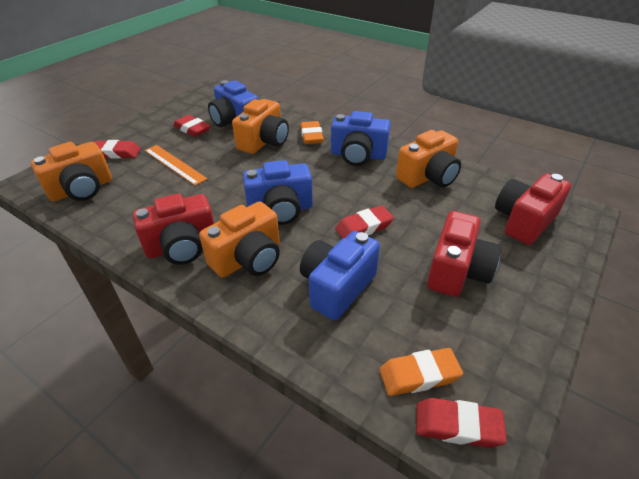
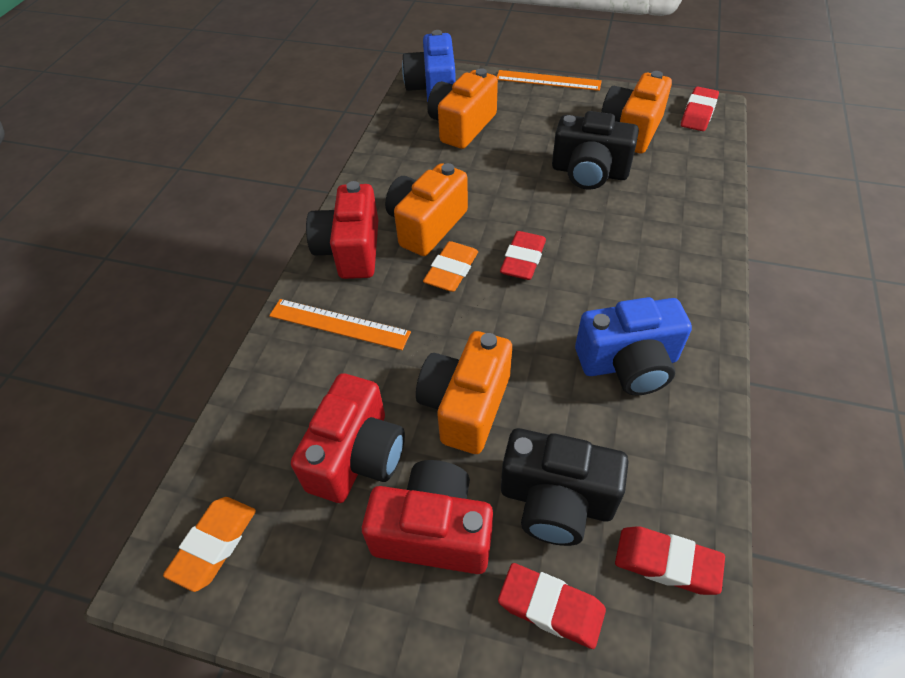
black camera: none = 0 -> [501,428,629,546] [552,111,639,190] = 2
blue camera: [208,80,259,127] [243,160,313,225] [300,231,380,320] [331,111,391,166] = 4 -> [402,30,456,102] [575,297,692,396] = 2
orange ruler: [145,145,208,185] = 1 -> [269,299,411,350] [497,70,602,91] = 2

